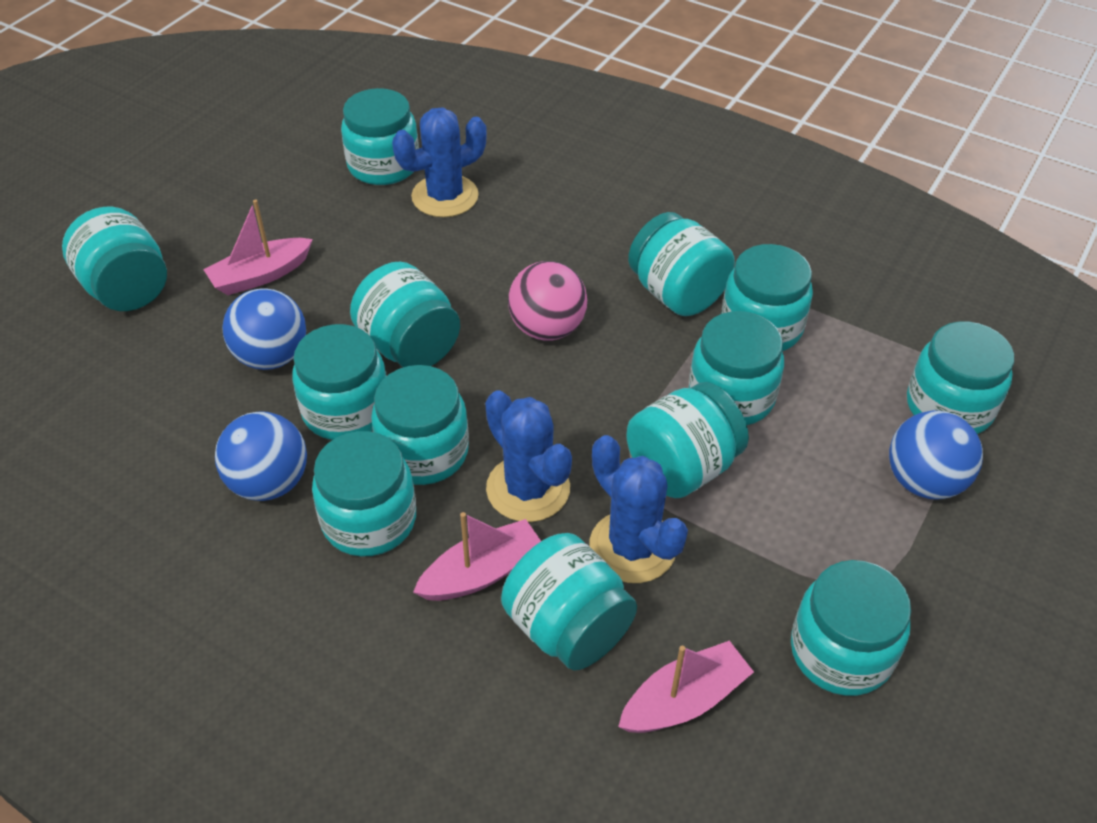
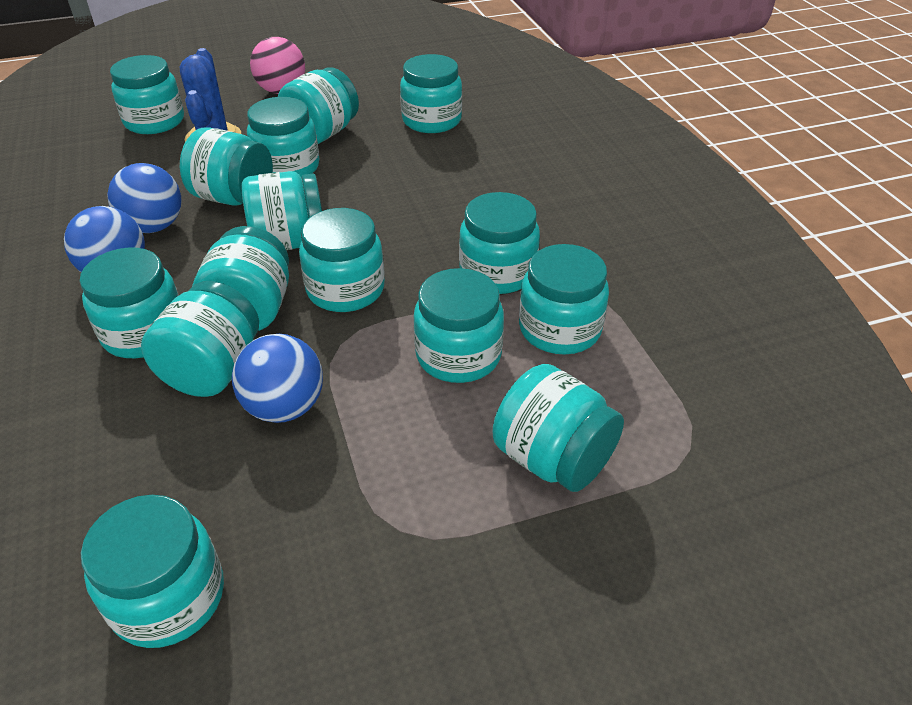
blue cactus: [392,108,487,217] [485,390,572,522] [589,435,688,583] = 3 -> [180,48,241,142] = 1
pink boat: [203,199,313,295] [413,512,541,601] [618,641,754,733] = 3 -> none = 0
turquoise jar: [62,207,167,311] [292,324,387,440] [312,431,416,557] [341,88,419,185] [350,262,460,367] [371,365,469,485] [501,533,637,671] [626,382,749,498] [628,212,735,316] [689,311,784,425] [721,244,813,351] [791,560,911,696] [907,322,1014,434] = 13 -> [79,247,179,358] [81,495,224,648] [110,55,184,134] [141,281,259,397] [180,127,273,206] [192,226,289,331] [242,171,322,250] [247,97,319,178] [278,67,359,144] [299,208,385,312] [400,54,462,133] [413,268,504,383] [459,192,540,294] [493,364,624,492] [519,244,609,354] = 15

